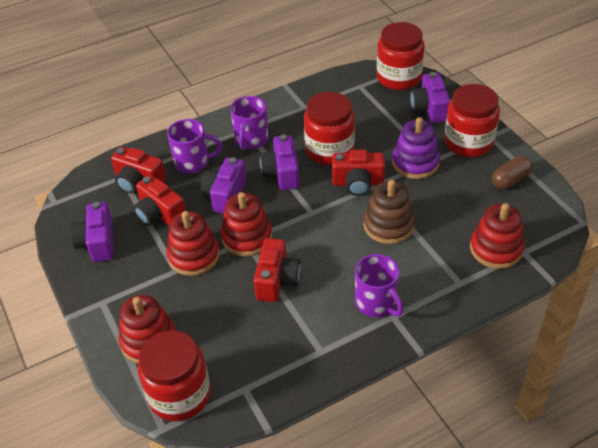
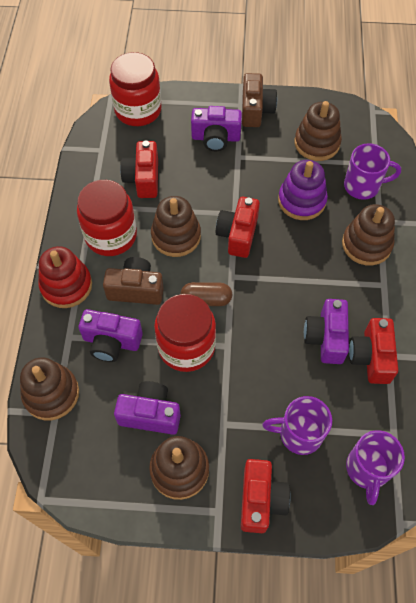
brown camera: none = 0 -> [103,257,164,305] [242,73,277,127] = 2
brown stacking toy: [364,180,415,244] = 1 -> [20,358,79,420] [149,436,209,500] [151,196,201,257] [294,101,342,161] [342,204,395,265] = 5
red jar: [138,330,210,421] [304,92,355,165] [377,22,425,90] [444,84,500,157] = 4 -> [77,180,137,256] [109,52,162,126] [154,294,216,372] = 3
red stacking toy: [119,295,176,363] [167,211,220,276] [221,192,272,256] [470,203,525,269] = 4 -> [38,246,92,308] = 1

